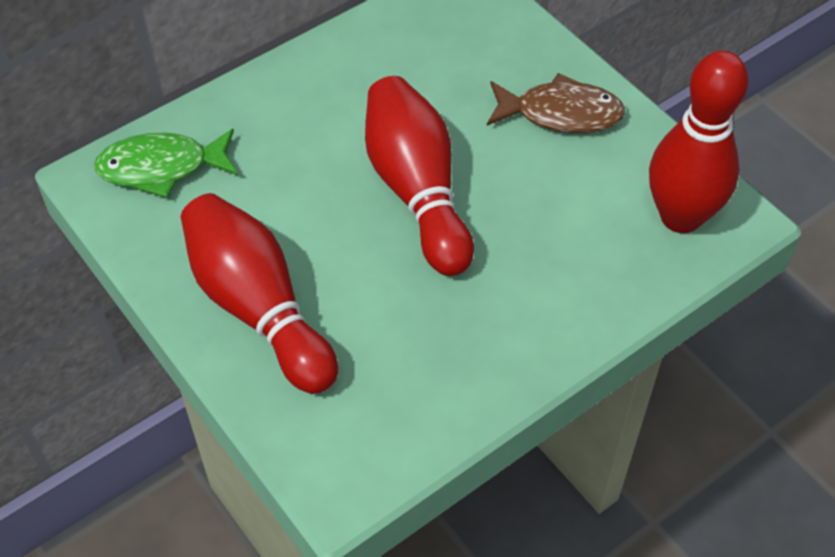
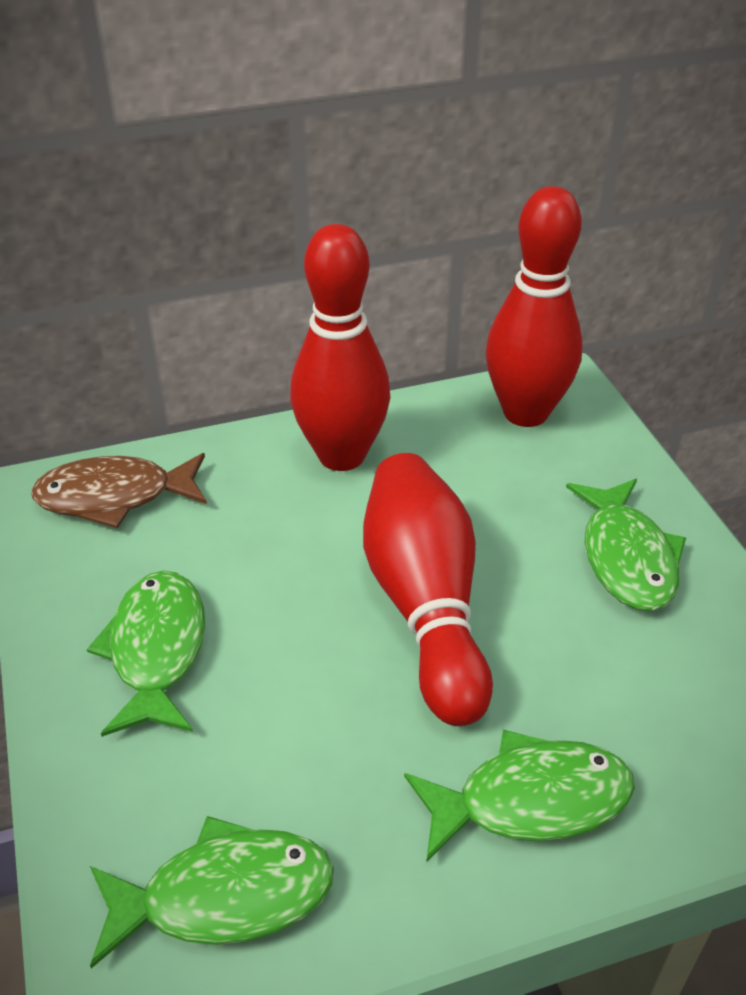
green fish: [94,129,238,198] = 1 -> [87,571,205,737] [90,816,334,968] [404,730,635,863] [566,479,686,611] = 4

